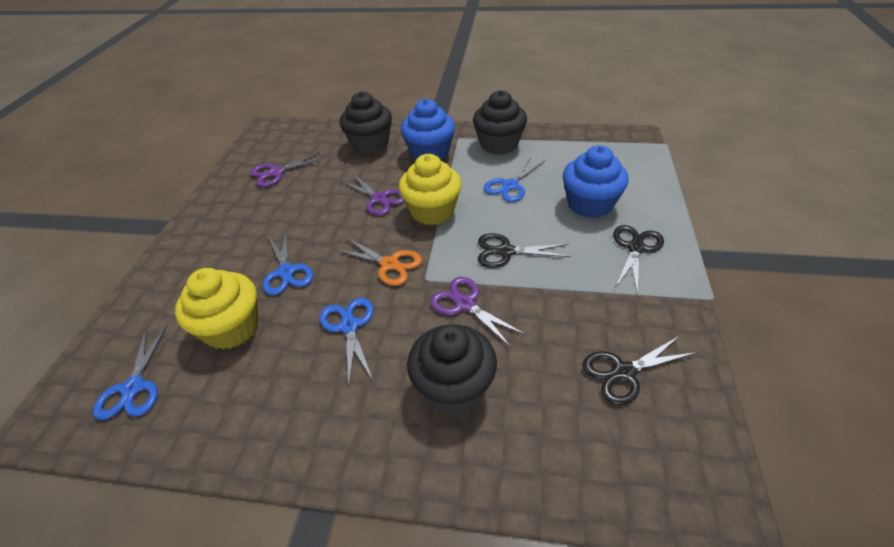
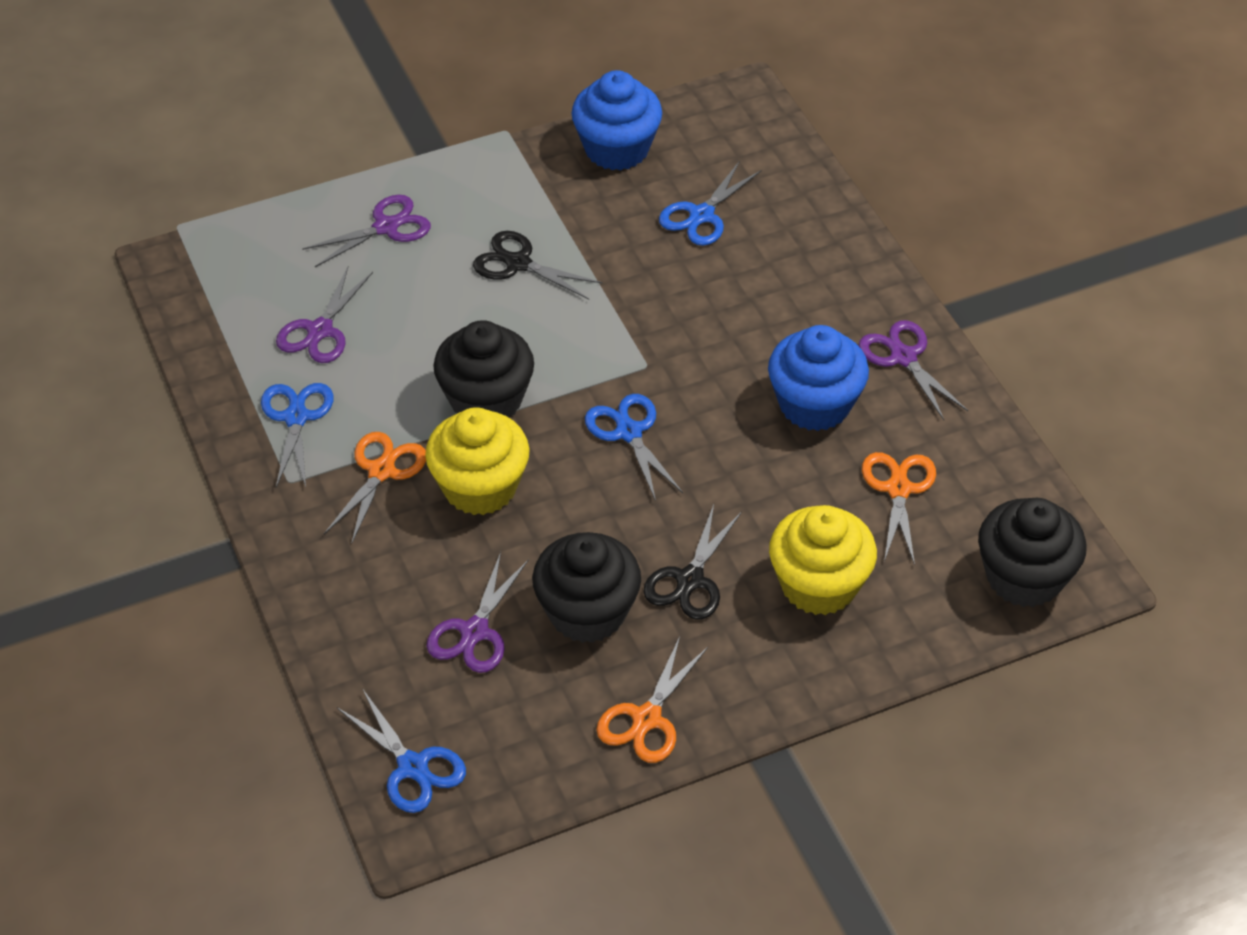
black scissors: [478,233,571,268] [582,336,697,405] [613,225,664,294] = 3 -> [473,231,602,300] [643,504,742,620] = 2
orange scissors: [335,237,422,286] = 1 -> [324,432,426,545] [596,636,708,763] [862,452,936,565] = 3
purple scissors: [250,152,325,187] [339,173,404,216] [430,277,526,347] = 3 -> [276,267,373,363] [302,195,431,267] [426,552,529,673] [859,320,968,420] = 4

